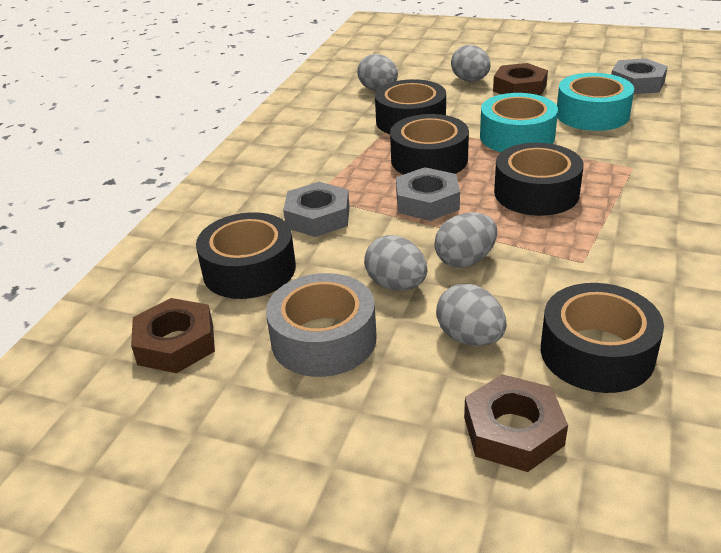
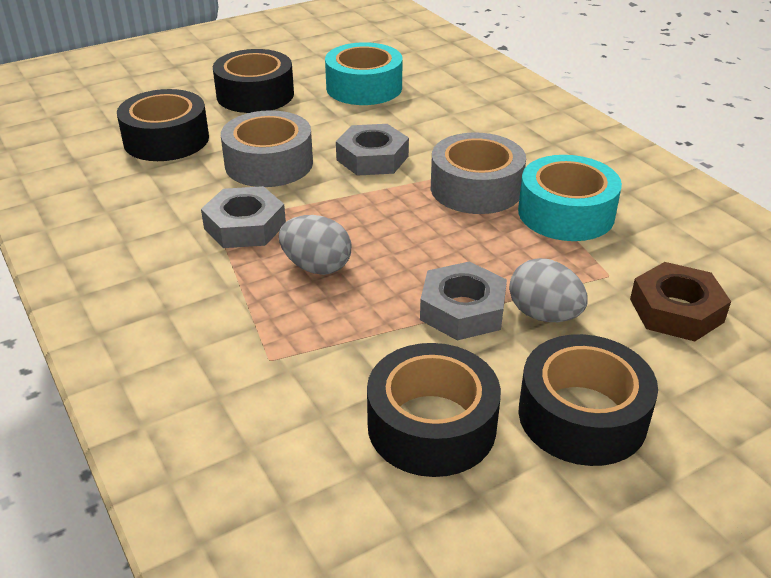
black tape: [196,212,296,299] [375,79,446,134] [390,114,469,175] [494,143,584,216] [541,283,664,393] = 5 -> [117,89,209,161] [213,49,294,113] [367,343,501,477] [519,334,658,466] = 4
brown nut: [131,298,215,373] [464,374,568,472] [493,63,548,96] = 3 -> [630,262,731,341] = 1
grey egg: [357,54,398,91] [364,235,427,291] [434,212,497,268] [436,284,506,346] [451,45,491,82] = 5 -> [279,215,351,275] [509,258,588,322] = 2
grey tape: [266,273,377,377] = 1 -> [221,110,313,187] [431,133,526,214] = 2

